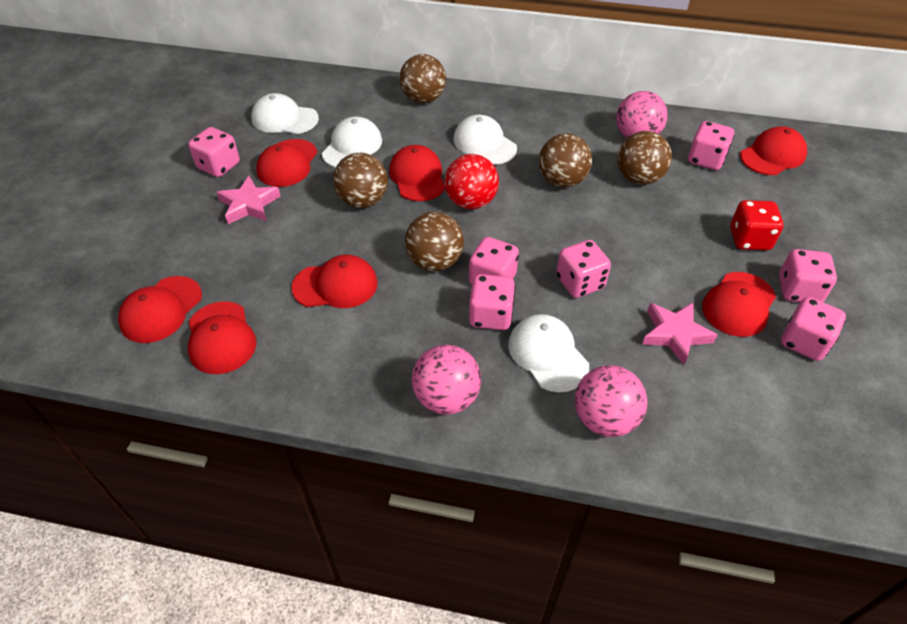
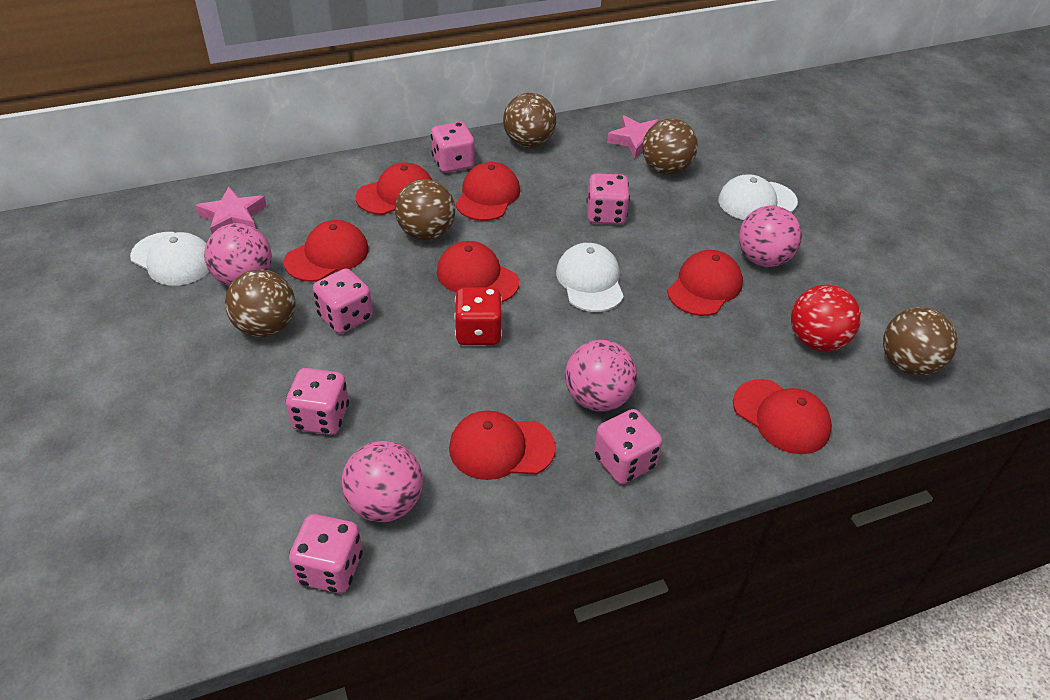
pink ball: [412,345,481,415] [575,365,648,437] [616,91,668,138] = 3 -> [204,223,272,286] [342,441,423,522] [565,340,637,412] [739,205,802,267] = 4
pink dice: [188,127,240,177] [469,237,519,284] [469,274,515,330] [556,240,611,298] [688,121,734,170] [779,249,837,302] [781,297,846,361] = 7 -> [286,368,349,435] [289,514,363,593] [313,269,373,334] [431,122,475,173] [586,173,630,225] [594,409,662,484] = 6
white cap: [251,93,319,134] [322,117,382,168] [453,115,517,165] [508,314,589,392] = 4 -> [130,232,209,286] [556,243,624,312] [718,174,798,220] = 3

